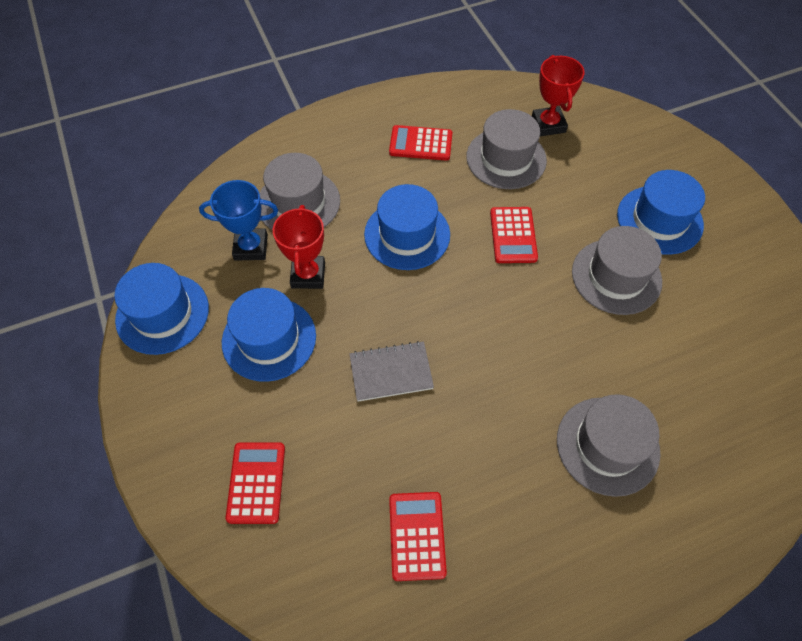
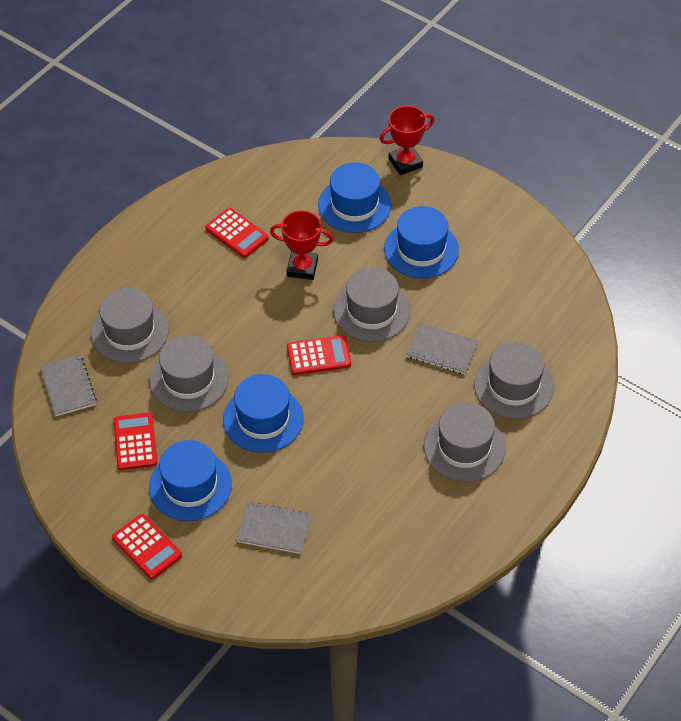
blue trophy: [199,180,278,261] = 1 -> none = 0
grey hat: [259,153,340,230] [466,109,547,189] [557,394,660,497] [572,226,662,315] = 4 -> [91,288,169,363] [149,335,229,412] [333,267,410,342] [424,402,505,482] [474,341,554,419] = 5
grey notebook: [349,341,434,401] = 1 -> [40,355,97,416] [236,502,312,554] [406,324,479,374] = 3

